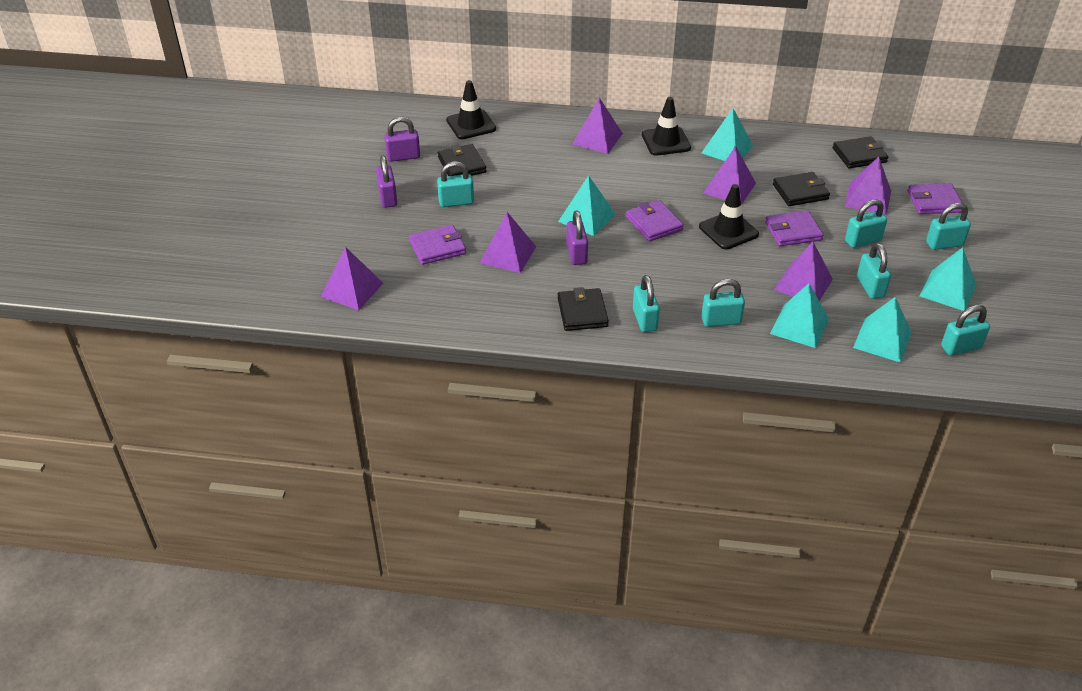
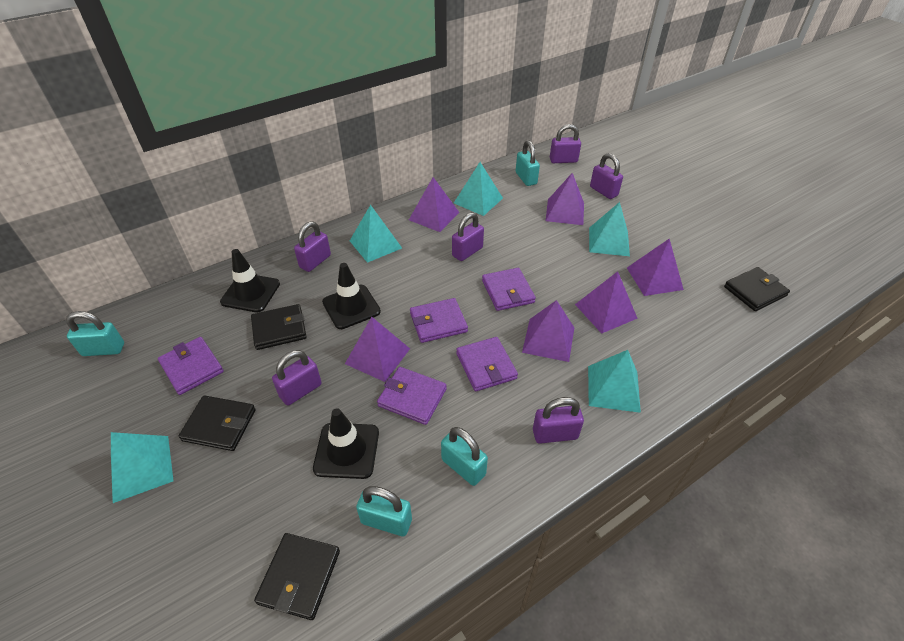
purple padlock: [376,155,397,208] [384,117,420,162] [566,210,588,265] = 3 -> [272,350,322,405] [294,221,331,272] [452,212,484,261] [533,397,584,444] [550,124,581,163] [590,153,623,199] = 6
purple wallet: [409,225,466,265] [626,200,684,242] [765,210,824,246] [908,183,962,214] = 4 -> [158,337,224,395] [377,367,447,425] [410,298,468,343] [456,337,518,392] [482,268,536,311] = 5
turquoise padlock: [437,161,474,207] [633,275,660,332] [701,279,745,327] [845,199,887,248] [857,243,891,299] [926,203,971,250] [941,305,990,356] = 7 -> [66,311,124,356] [356,486,412,536] [441,427,488,486] [516,141,540,186] = 4

